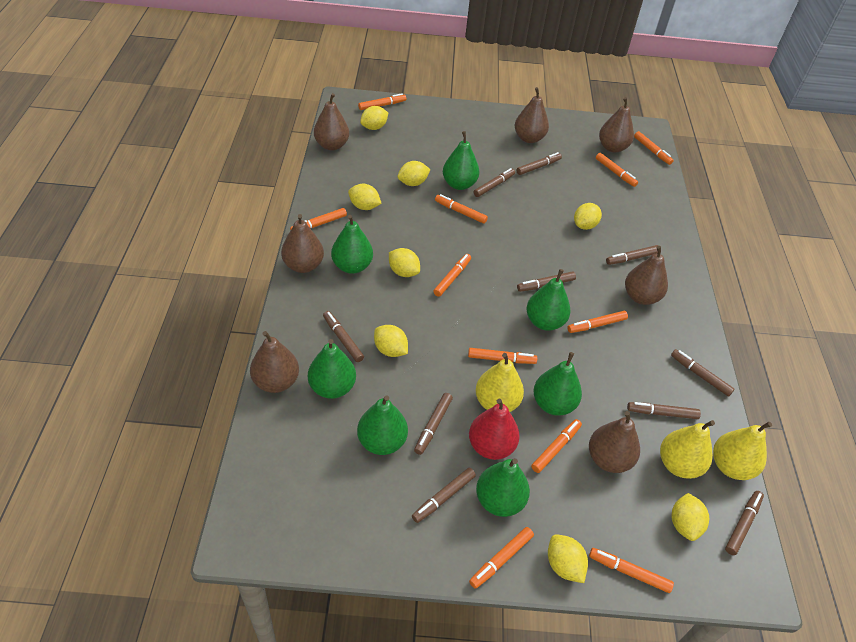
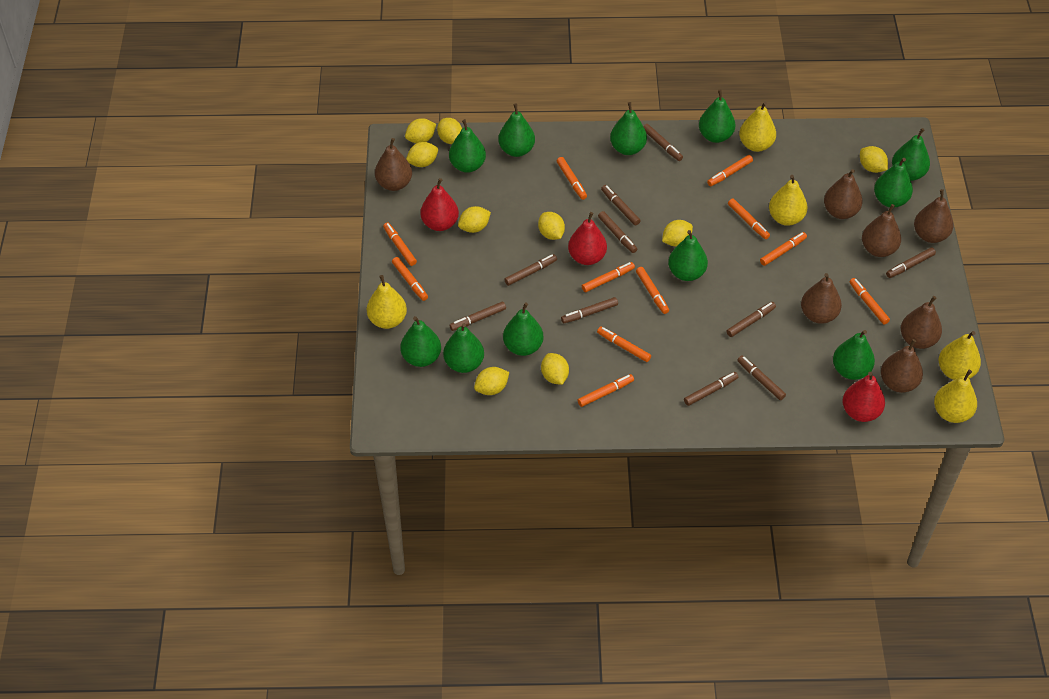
green pear: [308,339,356,399] [331,215,373,274] [357,395,408,455] [443,131,480,190] [476,458,530,517] [526,269,571,331] [533,352,582,416] = 7 -> [400,316,441,367] [443,323,484,373] [449,119,486,173] [498,103,535,157] [503,303,544,356] [610,102,647,155] [668,230,708,281] [699,89,735,143] [833,330,875,380] [874,158,913,208] [892,128,930,181] = 11
red pear: [469,399,520,460] = 1 -> [420,178,459,231] [568,212,607,265] [842,372,885,422] = 3
yellow lemon: [348,184,382,210] [360,106,388,130] [374,325,408,357] [389,248,420,277] [397,161,431,186] [548,534,588,583] [574,203,602,230] [672,493,709,541] = 8 -> [405,118,436,143] [406,142,438,167] [437,118,462,144] [458,206,491,233] [474,367,509,395] [538,212,565,240] [541,353,569,385] [662,220,693,246] [860,146,888,173] = 9
yellow pear: [476,353,524,412] [660,420,715,479] [713,422,772,480] = 3 -> [367,275,407,329] [739,102,776,152] [769,175,808,226] [934,370,977,423] [938,331,981,380] = 5

